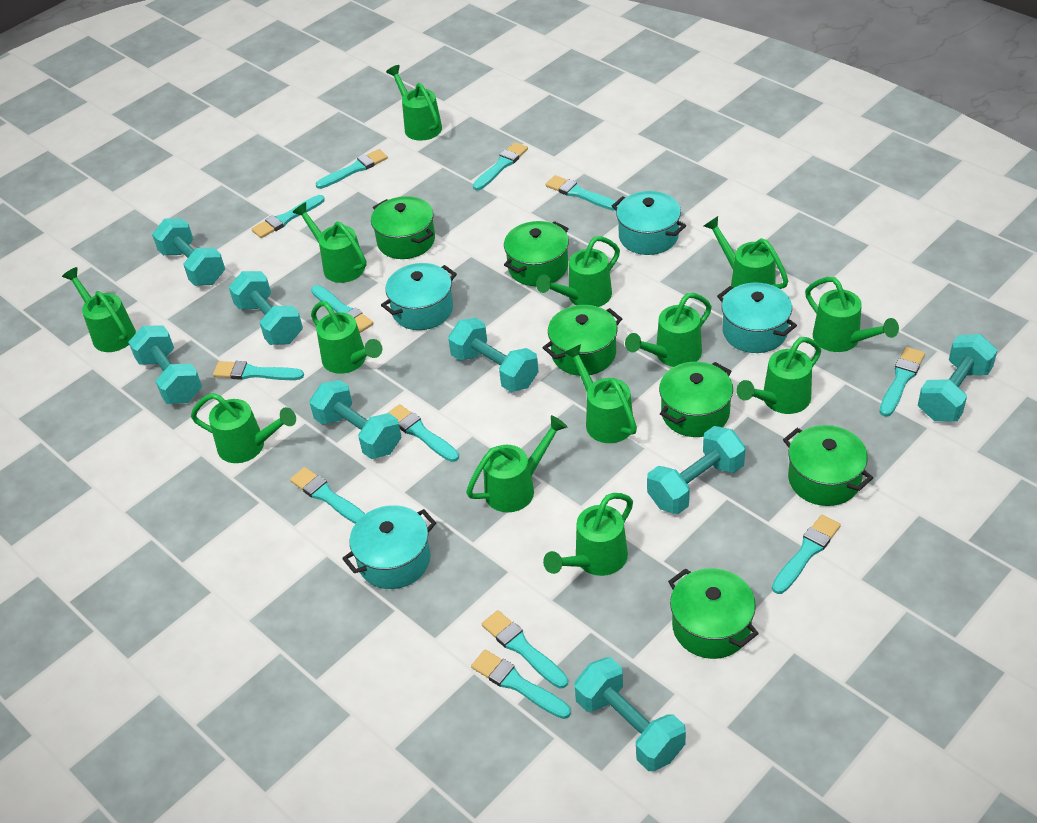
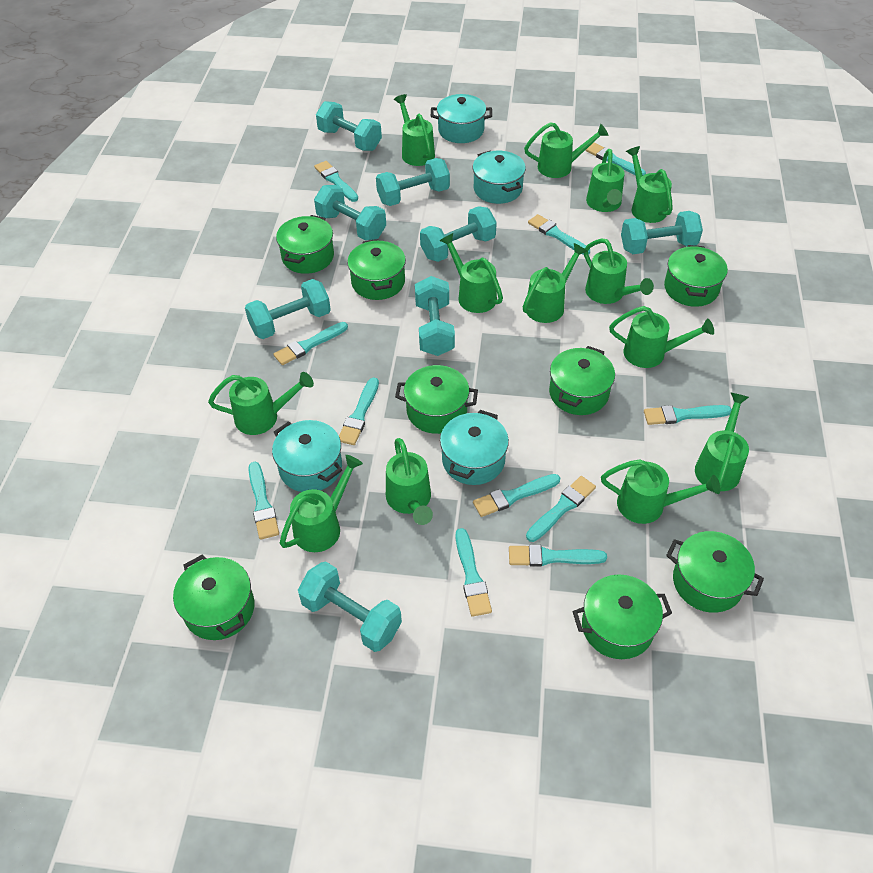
green pot: [371,196,435,259] [504,221,569,286] [542,305,622,376] [659,362,733,437] [668,568,759,659] [783,425,873,506] = 6 -> [173,554,254,640] [276,215,334,274] [347,239,406,300] [395,365,478,434] [549,346,615,415] [572,574,672,659] [664,245,728,307] [666,531,764,613] = 8
turquoise brush: [213,361,304,380] [252,195,325,238] [290,467,365,524] [311,285,373,333] [316,149,388,189] [388,404,459,462] [471,650,571,719] [473,142,528,191] [482,610,568,688] [546,175,619,210] [772,515,841,594] [879,347,925,417] = 12 -> [248,462,279,540] [273,322,348,365] [314,161,358,202] [339,377,379,445] [456,528,492,617] [473,474,560,517] [509,545,607,567] [526,476,596,542] [528,214,590,255] [585,143,646,175] [644,405,732,425] = 11

